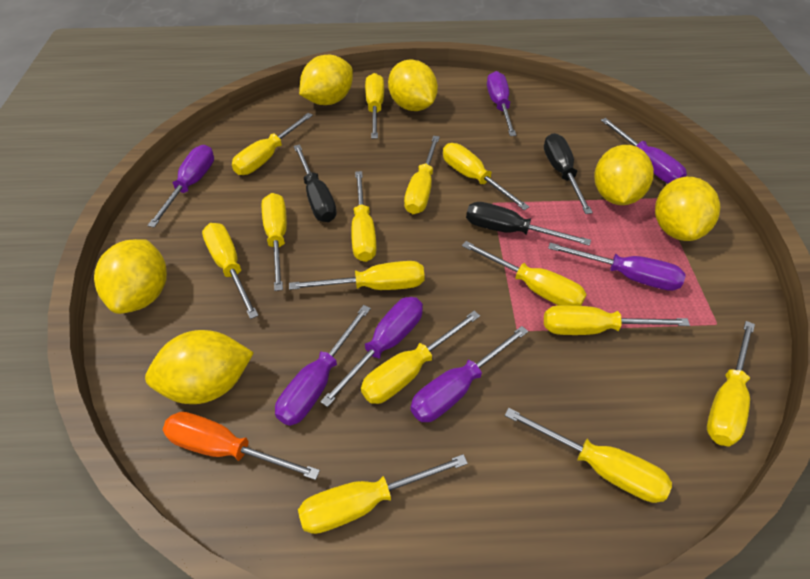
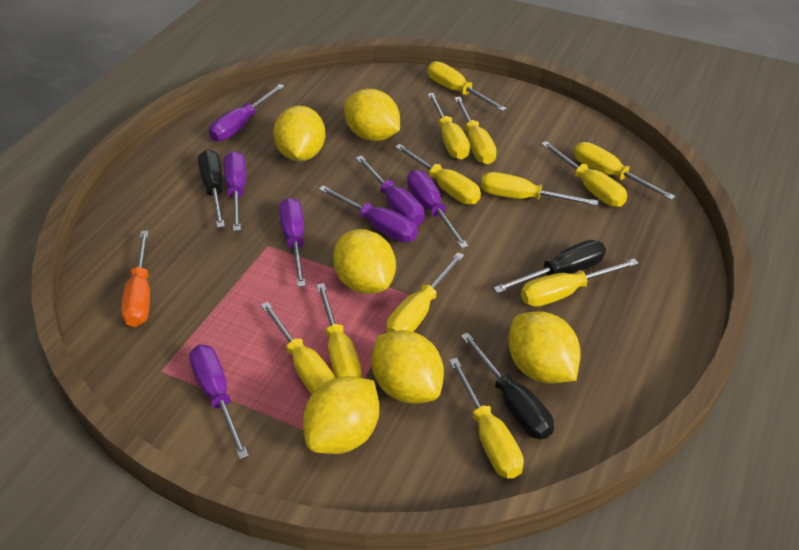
yellow screwdriver: [202,223,259,319] [232,113,313,175] [262,193,287,291] [289,261,425,290] [298,454,468,534] [351,171,377,262] [361,311,480,404] [365,73,384,139] [404,136,440,214] [443,143,529,210] [462,241,587,306] [504,408,672,503] [544,305,690,335] [707,321,755,447] = 14 -> [261,302,335,394] [316,283,362,378] [387,252,464,333] [395,144,481,204] [427,93,470,160] [428,61,507,111] [449,358,524,479] [454,97,497,164] [481,172,599,206] [521,258,639,307] [541,141,627,207] [574,142,676,200] = 12

